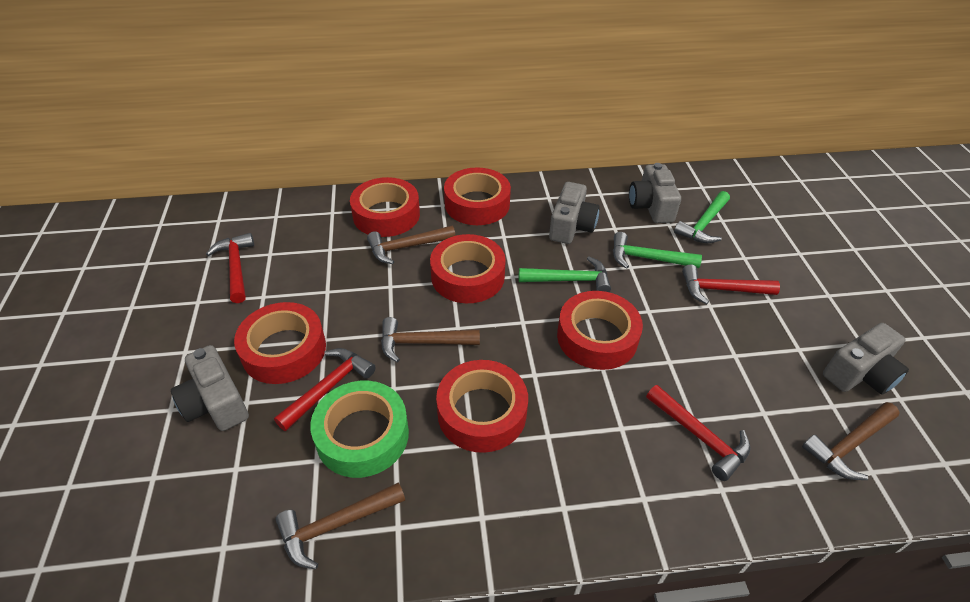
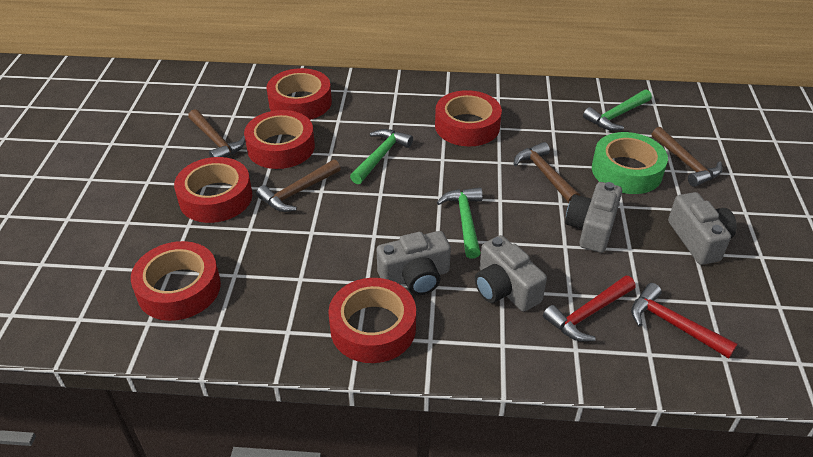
red hammer: [206,233,254,303] [274,348,376,431] [646,385,751,481] [682,265,780,304] = 4 -> [543,275,636,342] [631,283,737,359] = 2

